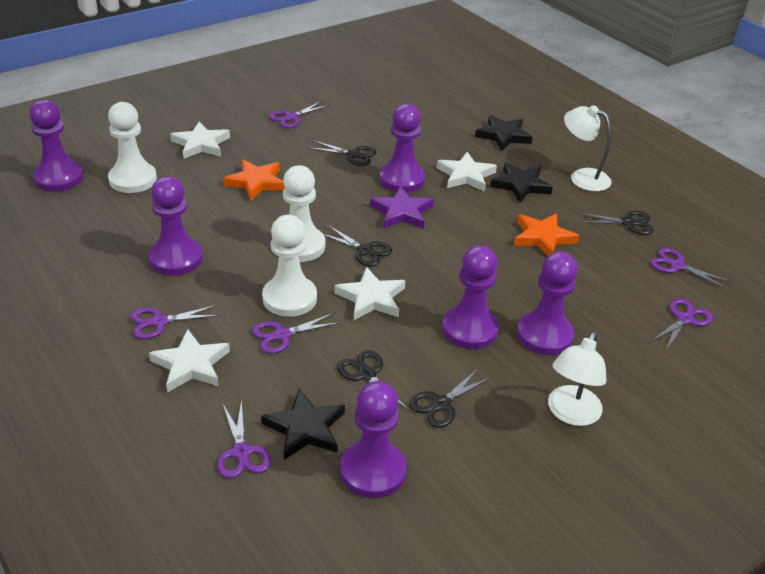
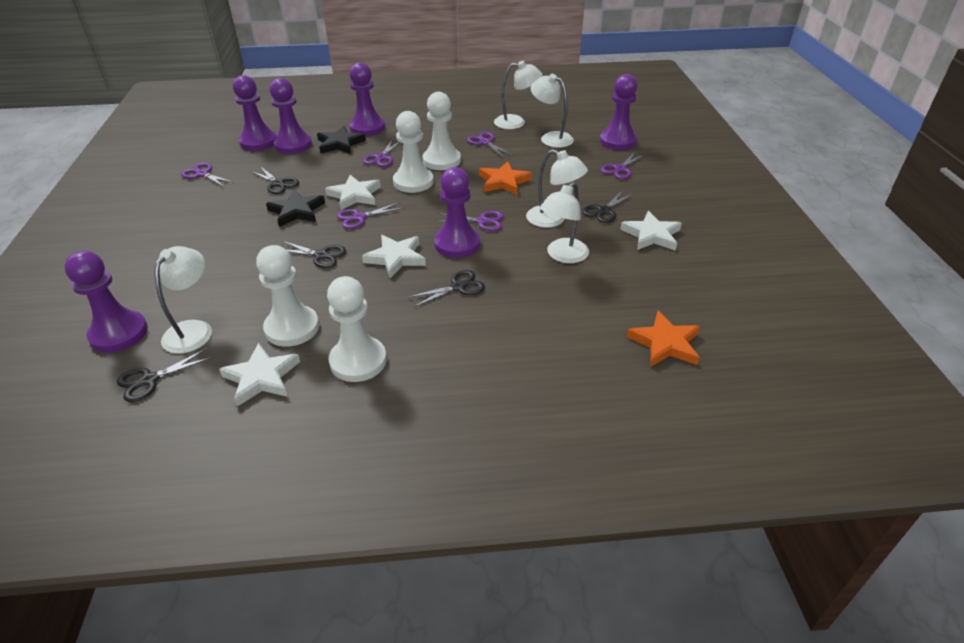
black star: [261,389,345,460] [475,115,533,151] [490,162,553,203] = 3 -> [266,189,325,227] [317,126,366,154] = 2
purple star: [370,186,434,229] = 1 -> none = 0
white lamp: [548,332,606,426] [564,105,611,191] = 2 -> [155,246,212,354] [494,61,542,129] [526,150,588,228] [531,74,574,148] [540,182,589,263] = 5
white pawn: [108,102,157,193] [262,215,317,317] [283,165,325,262] = 3 -> [256,245,319,347] [327,276,387,382] [393,111,434,193] [422,92,461,170] = 4

